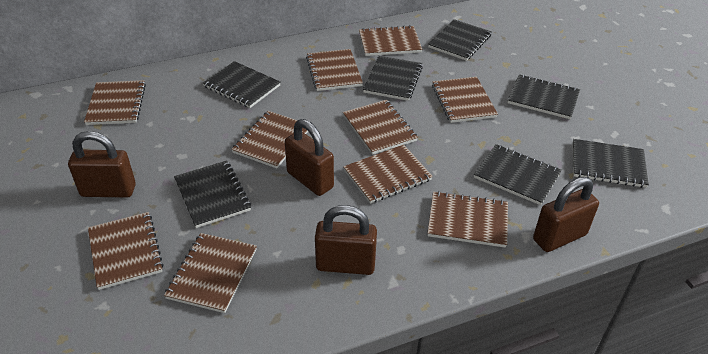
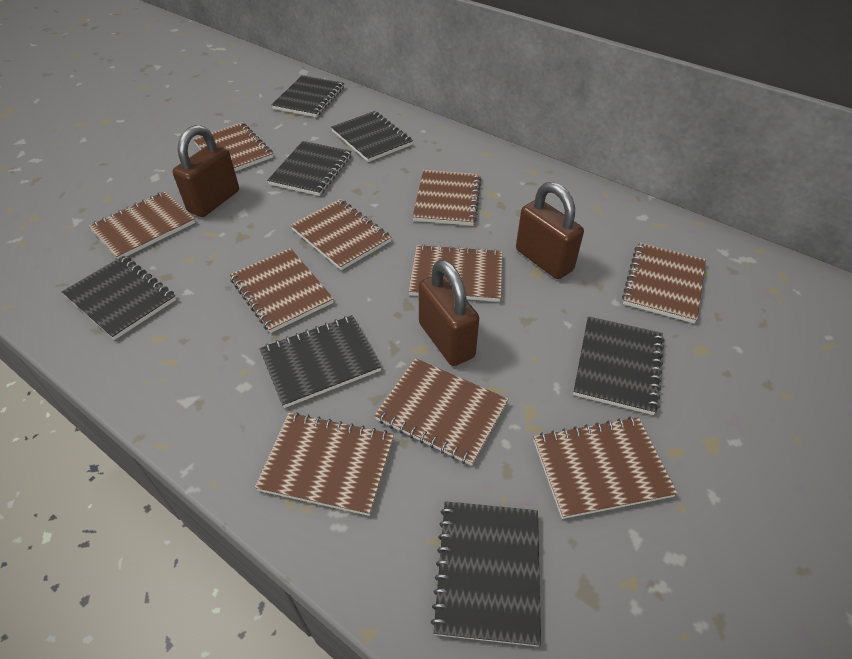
brown padlock: [68,131,136,198] [285,119,334,196] [315,205,377,275] [533,177,599,252] = 4 -> [172,125,239,217] [418,259,479,366] [516,182,584,279] = 3

